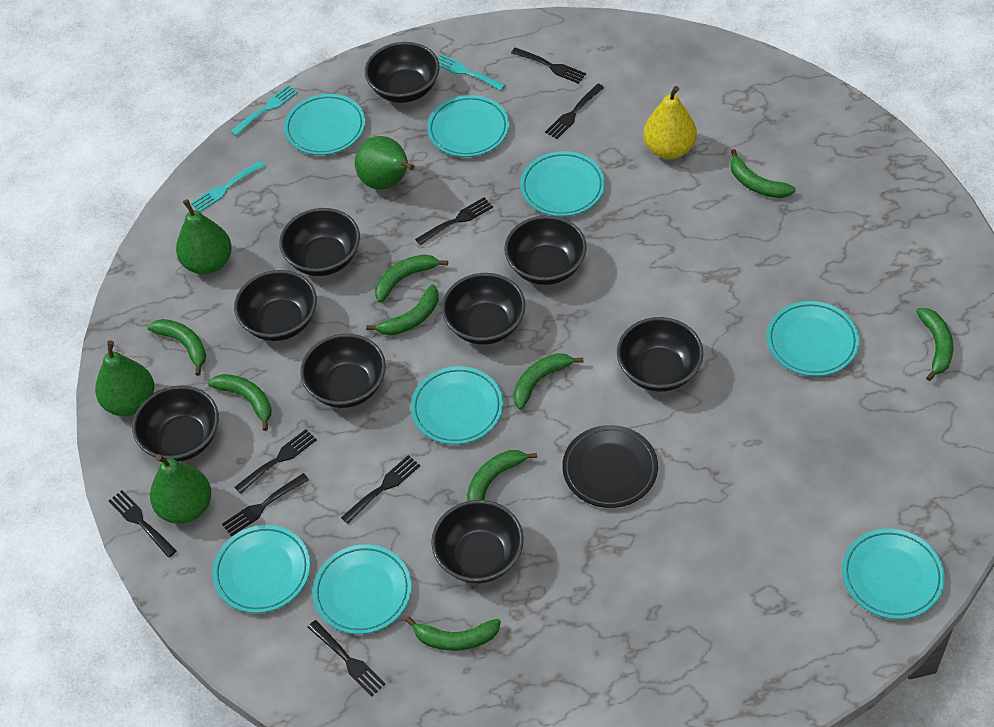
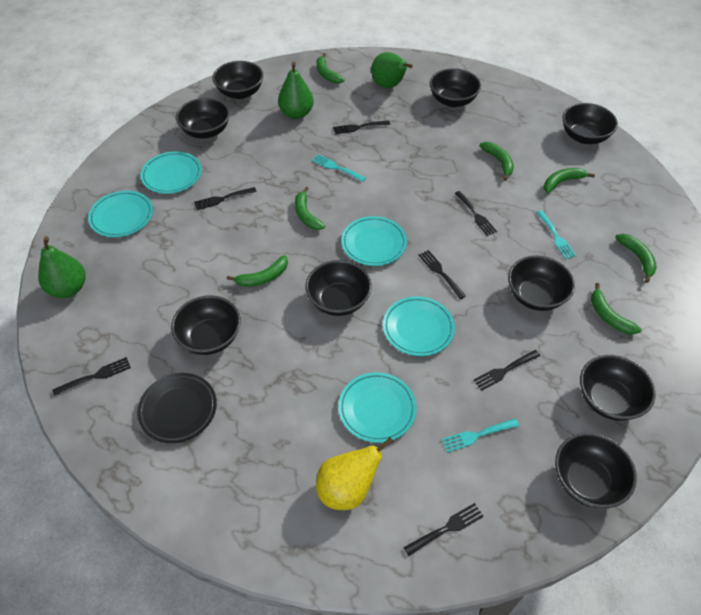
black fork: [108,490,177,558] [222,473,309,537] [234,429,317,494] [307,620,385,697] [341,455,420,524] [415,197,493,245] [511,47,586,84] [545,84,604,139] = 8 -> [52,357,131,396] [194,187,257,210] [333,120,390,134] [403,503,484,556] [418,250,466,299] [455,191,497,236] [473,350,540,391] = 7
green banana: [147,319,206,376] [208,374,272,431] [366,284,439,335] [375,254,448,302] [405,617,501,651] [467,450,537,501] [513,353,583,410] [731,149,796,198] [916,308,953,381] = 9 -> [227,255,288,287] [295,187,325,230] [317,53,345,84] [480,142,514,181] [544,168,595,193] [591,283,642,335] [615,234,657,283] = 7
green pear: [95,341,154,416] [150,454,211,524] [176,199,232,274] [355,136,415,190] = 4 -> [38,236,86,298] [278,62,314,119] [371,52,413,88] = 3
turquoise plate: [212,525,310,613] [284,94,365,155] [313,544,412,634] [411,366,503,445] [427,95,509,157] [520,151,605,217] [767,301,859,376] [842,529,945,619] = 8 -> [88,191,153,237] [141,151,202,194] [338,372,417,443] [341,216,407,266] [383,296,455,356] = 5

